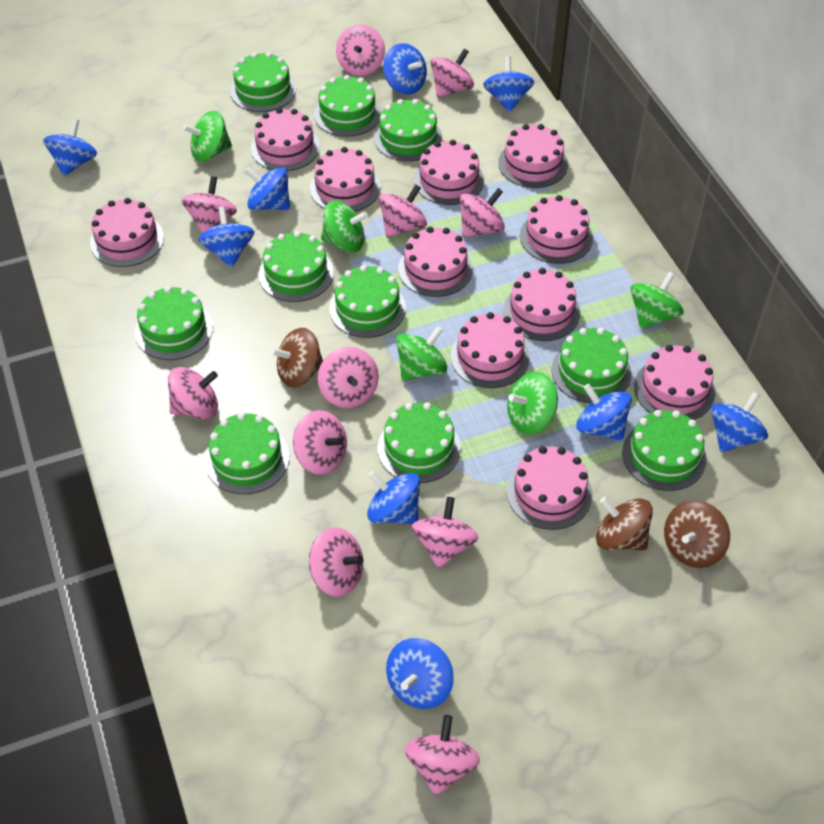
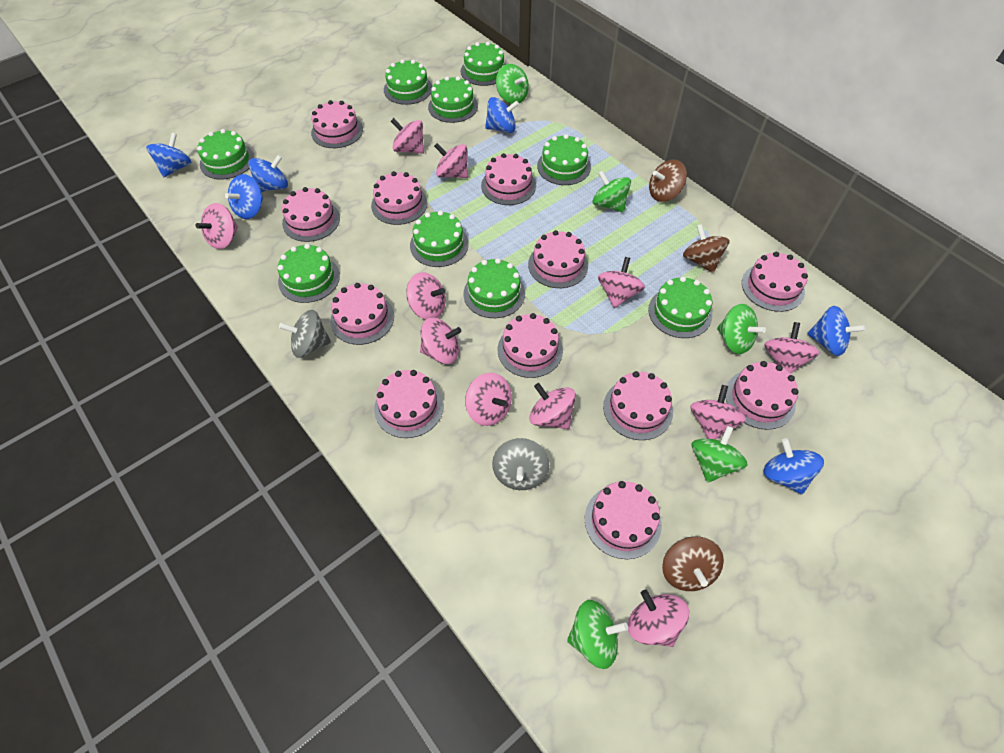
blue spinning top: [43,119,97,176] [198,206,255,268] [244,167,290,210] [367,471,420,524] [383,43,427,95] [386,638,454,709] [483,56,534,112] [576,384,632,441] [711,392,768,453] = 9 -> [146,133,191,177] [225,174,263,219] [248,154,288,192] [485,97,519,133] [763,438,824,494] [807,306,866,356] = 6
green cake: [135,286,213,360] [205,412,289,494] [230,52,296,112] [259,231,334,302] [314,75,381,137] [329,265,406,338] [374,99,442,161] [377,402,461,483] [551,328,631,403] [622,410,707,491] = 10 -> [197,129,254,180] [278,244,340,303] [384,59,432,105] [410,210,469,267] [428,76,478,123] [461,42,506,86] [463,258,525,318] [537,134,591,185] [648,276,712,338] = 9
grey spinning top: none = 0 -> [279,310,331,358] [492,438,549,490] = 2
pink cake: [90,198,164,267] [251,108,320,171] [310,147,380,212] [398,227,473,297] [414,140,484,205] [450,312,529,388] [498,124,568,188] [503,268,580,341] [507,446,592,530] [520,195,593,264] [634,345,715,420] = 11 -> [282,187,340,242] [311,100,363,148] [330,283,394,345] [371,171,428,225] [374,370,443,438] [481,153,536,205] [498,313,563,378] [528,230,588,288] [585,481,662,559] [603,371,673,440] [726,361,799,430] [742,252,808,312] = 12

